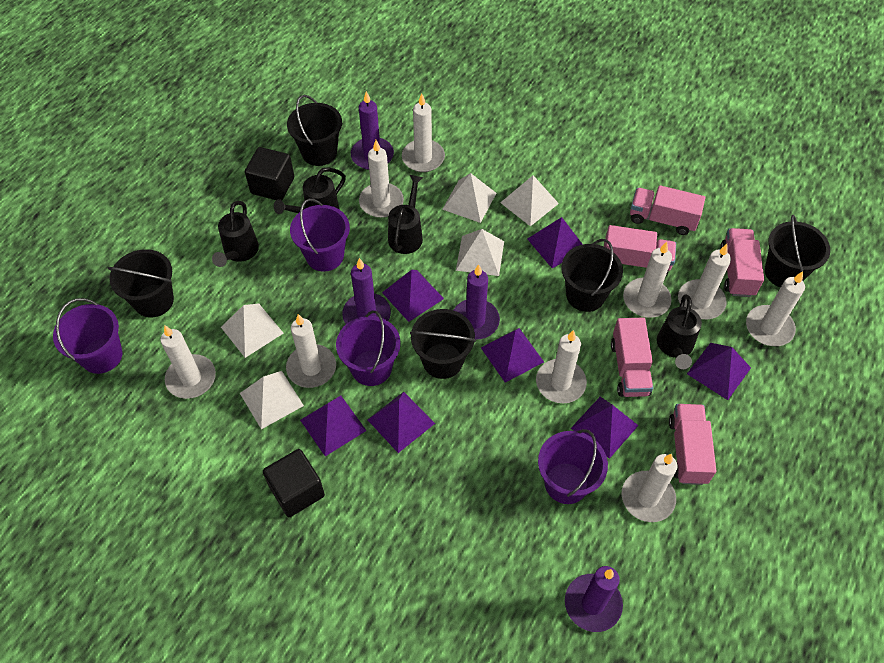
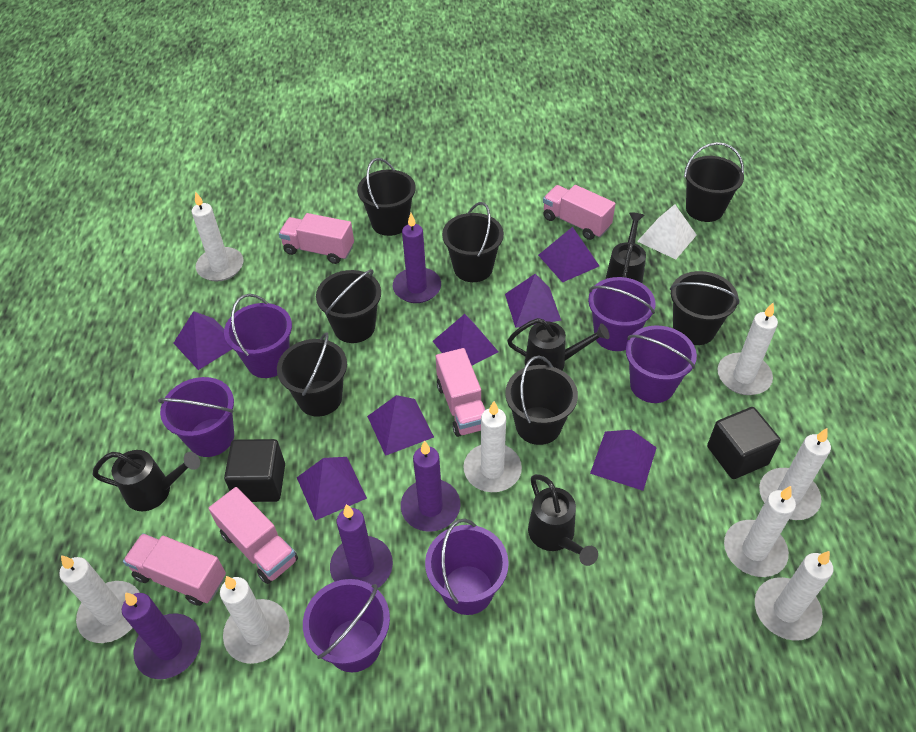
black bucket: [107,249,174,318] [287,95,342,166] [410,309,476,379] [561,239,623,312] [765,215,830,287] = 5 -> [277,332,347,417] [316,269,381,343] [357,158,416,236] [442,202,504,282] [505,356,578,445] [670,271,739,345] [684,142,744,222] = 7
purple bucket: [53,298,122,374] [290,198,350,272] [336,310,400,386] [538,429,608,504] = 4 -> [158,377,234,457] [224,294,292,378] [303,579,390,672] [425,519,509,615] [588,277,656,351] [626,326,697,403] = 6
white candle: [160,325,216,399] [286,314,336,388] [359,140,404,218] [402,94,445,172] [536,330,587,403] [621,454,677,522] [623,242,672,318] [678,244,731,319] [746,271,805,346] = 9 -> [59,555,140,643] [192,191,244,281] [220,576,289,664] [464,401,522,492] [718,303,778,395] [724,486,796,577] [755,551,833,641] [759,428,831,520] = 8
white pyramid: [221,303,283,358] [240,371,304,429] [442,173,496,223] [456,229,504,276] [500,175,559,226] = 5 -> [637,204,697,259] = 1

